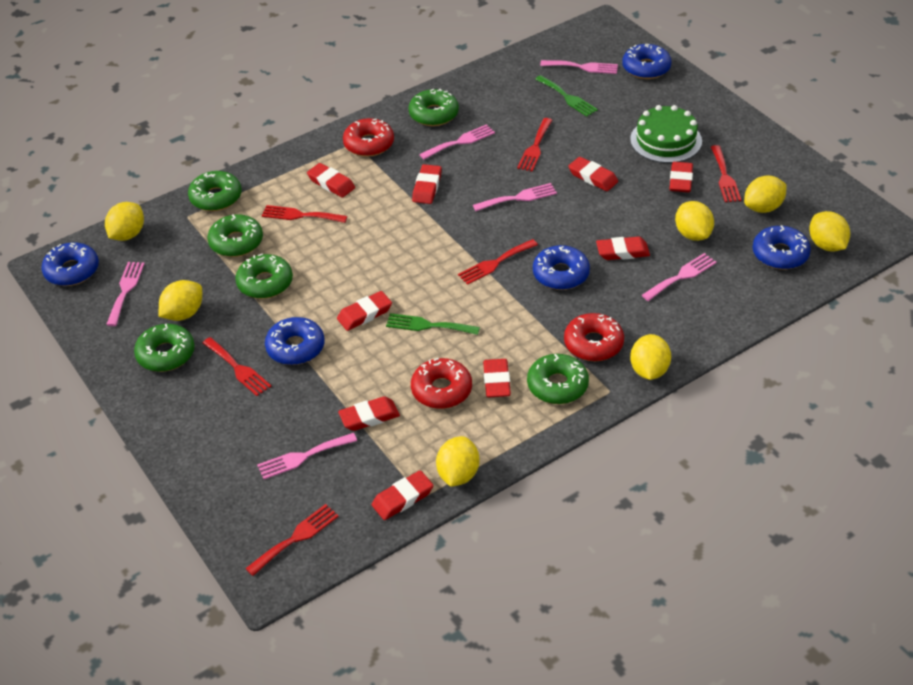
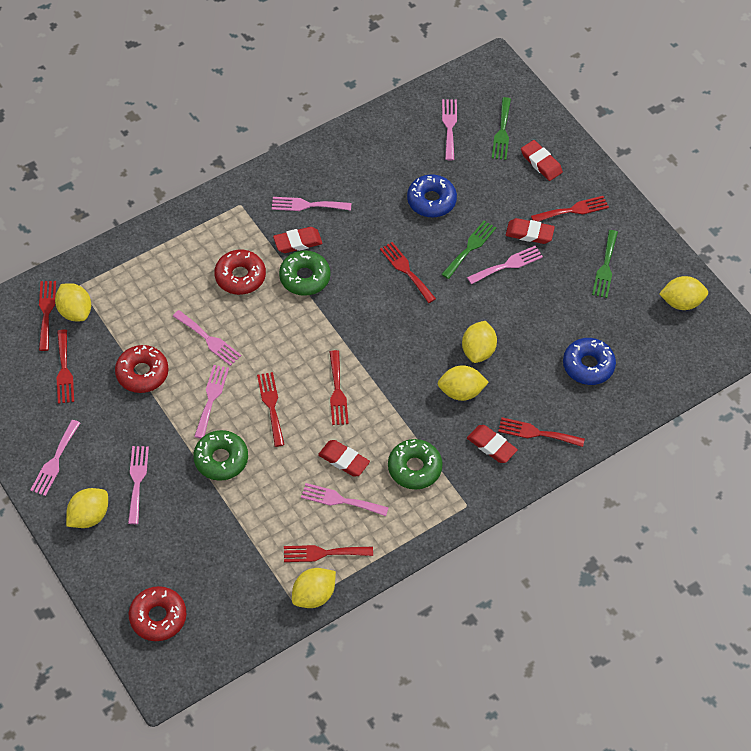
blue donut: [41,242,99,286] [265,317,325,365] [533,245,590,290] [622,44,672,79] [753,225,811,270] = 5 -> [407,174,457,217] [563,338,616,385] = 2
green cake: [630,105,702,163] = 1 -> none = 0
green donut: [134,324,195,372] [188,171,242,211] [207,214,263,257] [235,254,293,299] [408,89,459,126] [527,354,589,404] = 6 -> [193,430,248,481] [279,250,331,296] [388,439,443,490] = 3
green fork: [386,313,480,335] [535,75,598,116] = 2 -> [441,221,496,279] [492,97,511,160] [592,230,618,298] = 3
pink fork: [106,262,144,326] [257,433,357,479] [419,124,495,159] [473,183,557,211] [540,60,618,74] [642,253,717,301] = 6 -> [30,420,80,496] [128,446,149,524] [173,310,241,366] [194,365,229,439] [272,197,351,211] [301,483,389,516] [442,99,457,160] [467,246,543,284] = 8
red eraser: [307,163,355,198] [337,291,392,331] [338,396,400,431] [372,470,434,520] [412,164,442,204] [483,359,511,397] [568,157,618,191] [596,237,650,260] [669,162,693,192] = 9 -> [273,227,323,253] [318,440,370,477] [467,425,518,463] [506,218,555,244] [521,140,563,181] = 5
red fork: [203,337,271,396] [245,504,339,576] [262,205,347,223] [458,239,538,285] [517,118,552,171] [711,145,741,202] = 6 -> [39,281,56,351] [56,329,74,404] [257,372,285,447] [284,545,373,562] [330,350,349,425] [380,242,436,303] [498,417,585,447] [531,196,609,222] = 8
yellow lemon: [105,202,144,241] [159,280,202,321] [436,436,479,487] [630,334,671,380] [675,201,714,241] [744,176,787,213] [809,211,850,252] = 7 -> [55,283,91,321] [66,488,108,528] [292,568,336,608] [438,365,489,401] [462,321,497,363] [659,276,708,310] = 6

